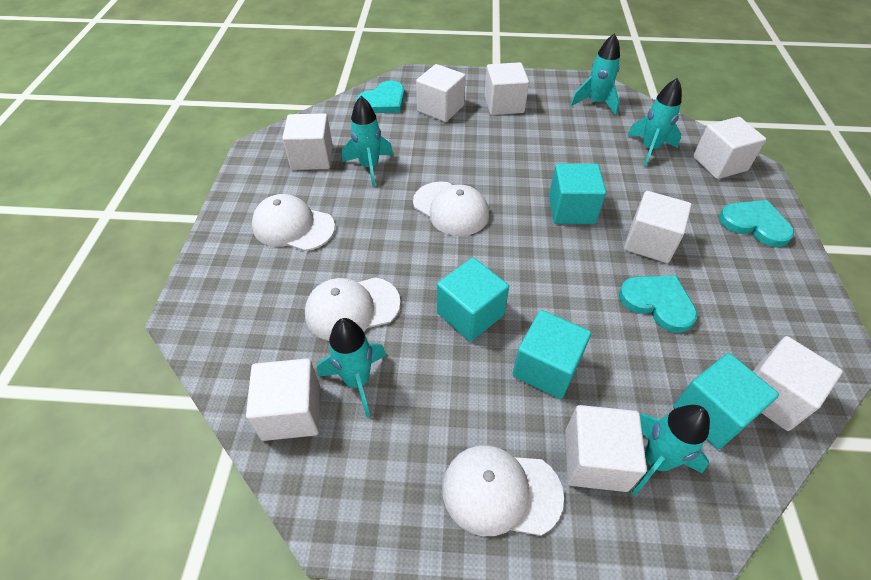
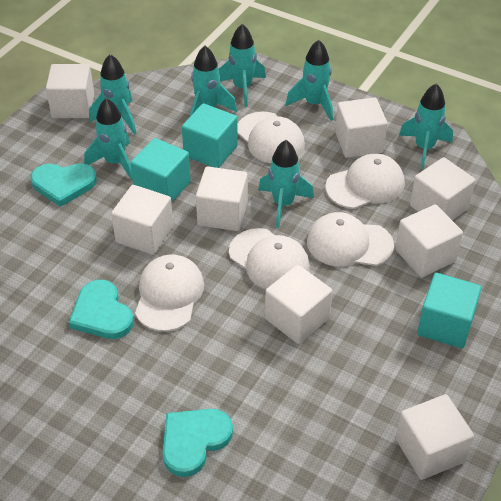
turquoise cube: [437,257,509,342] [513,310,591,399] [549,164,606,224] [673,353,779,449] = 4 -> [131,138,191,203] [182,103,238,168] [417,273,482,348] = 3
turquoise rocket: [317,318,387,417] [342,96,393,187] [570,33,620,116] [627,78,682,167] [631,405,710,496] = 5 -> [84,98,133,180] [89,54,137,135] [190,46,237,116] [219,24,266,107] [258,140,314,228] [285,40,333,121] [399,83,453,169] = 7
white cap: [252,194,335,251] [305,277,401,341] [413,181,489,236] [442,445,564,536] = 4 -> [135,254,204,331] [229,228,310,289] [237,112,305,163] [307,212,394,266] [325,153,405,209] = 5

